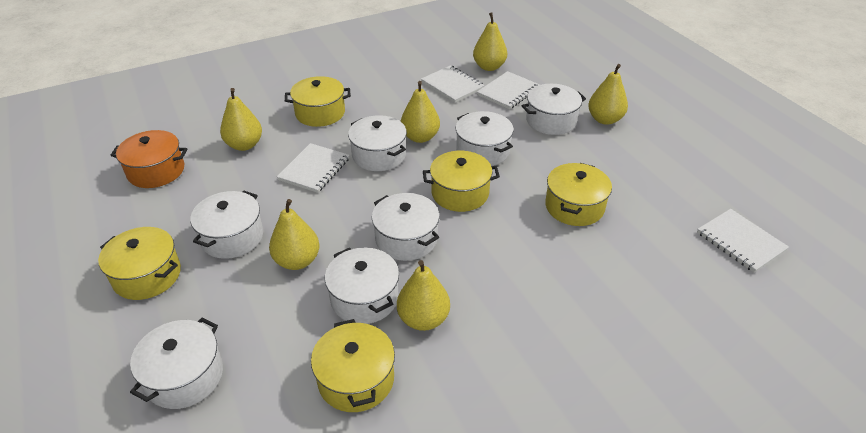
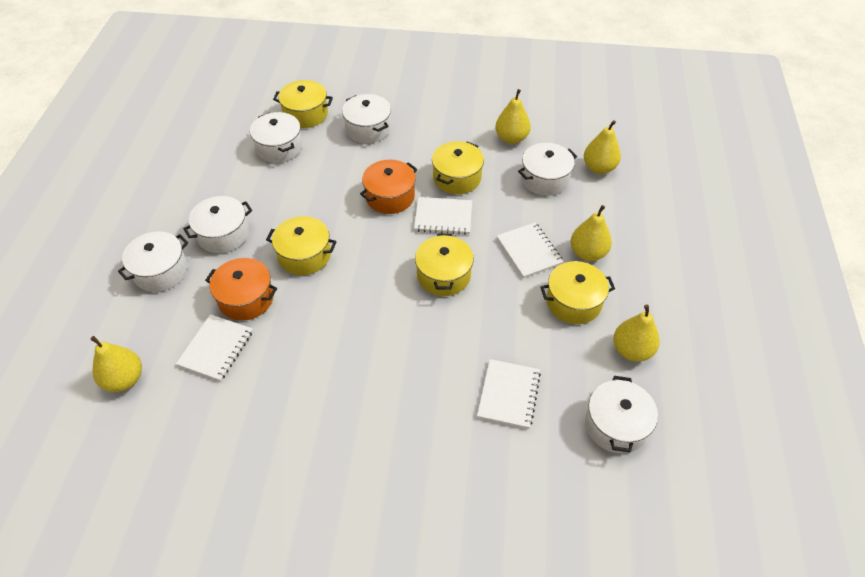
orange pot: [110,130,187,188] = 1 -> [205,258,277,321] [360,160,417,214] = 2
white pot: [130,318,223,409] [191,190,263,259] [325,248,399,324] [348,115,407,171] [372,193,439,261] [456,111,513,166] [522,84,586,135] = 7 -> [118,231,188,292] [183,196,252,253] [250,112,302,163] [342,94,391,143] [518,143,577,196] [585,376,658,453] = 6
yellow pear: [220,88,262,151] [269,199,320,270] [397,260,450,331] [401,81,440,143] [473,12,507,71] [588,64,628,125] = 6 -> [91,336,142,392] [495,89,531,144] [571,205,612,261] [584,120,621,174] [613,305,660,362] = 5

